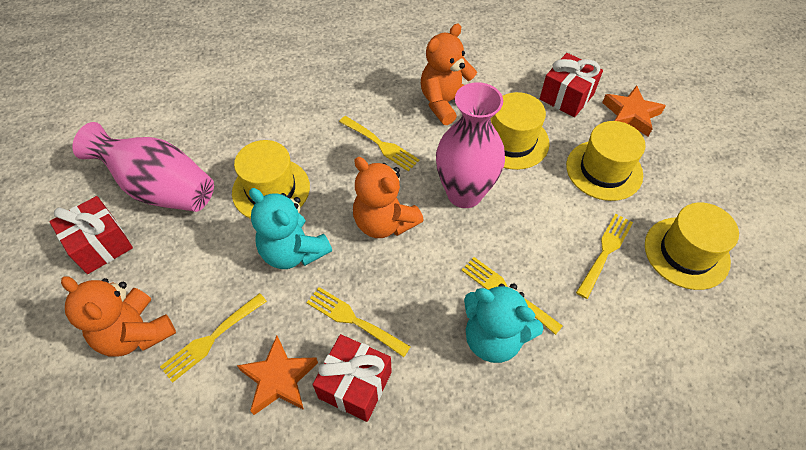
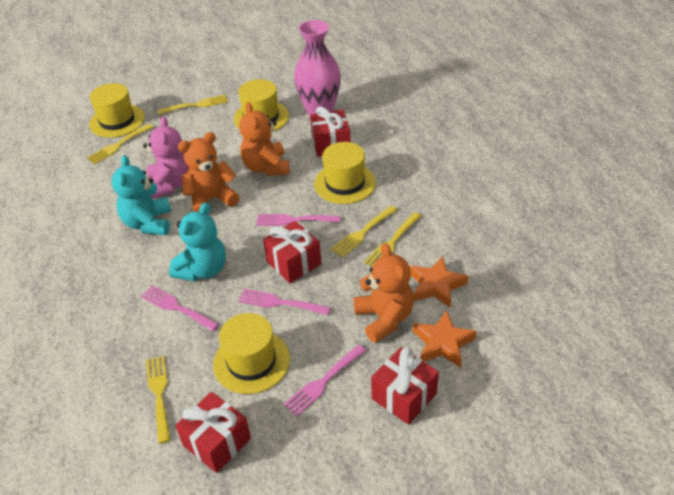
pink fork: none = 0 -> [141,285,219,332] [239,289,331,315] [256,214,340,226] [284,345,366,417] = 4
pink teddy bear: none = 0 -> [143,116,189,199] = 1
pink vase: [72,122,214,212] [436,82,505,208] = 2 -> [294,20,341,116] = 1
red gift: [49,196,133,274] [313,334,392,422] [540,53,603,117] = 3 -> [175,392,251,473] [263,221,322,283] [310,106,351,157] [371,347,439,425] = 4

